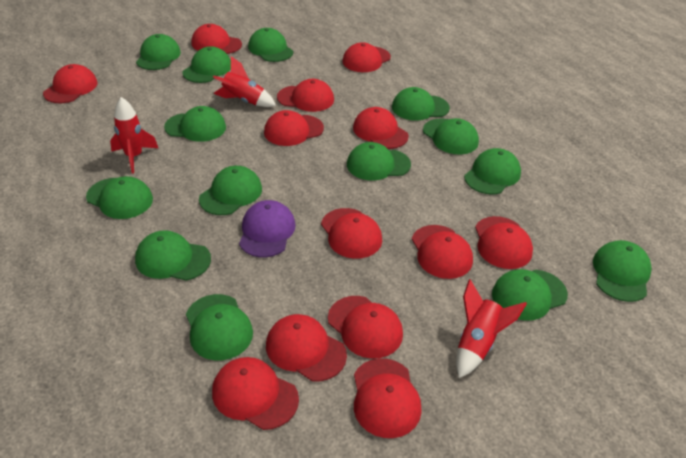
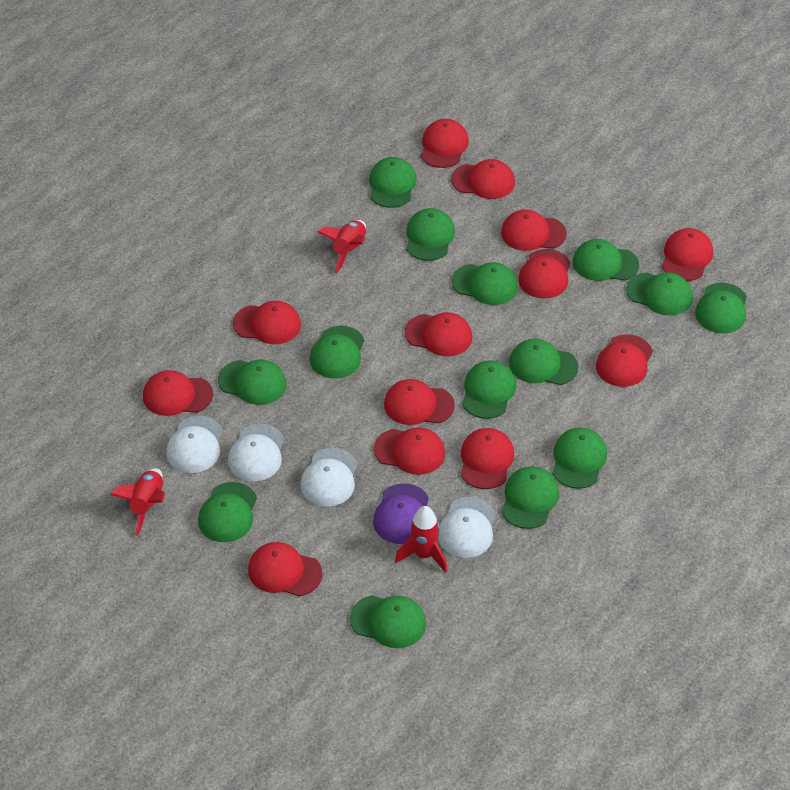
white cap: none = 0 -> [166,416,223,473] [228,424,284,481] [300,448,357,507] [438,497,496,558] = 4

